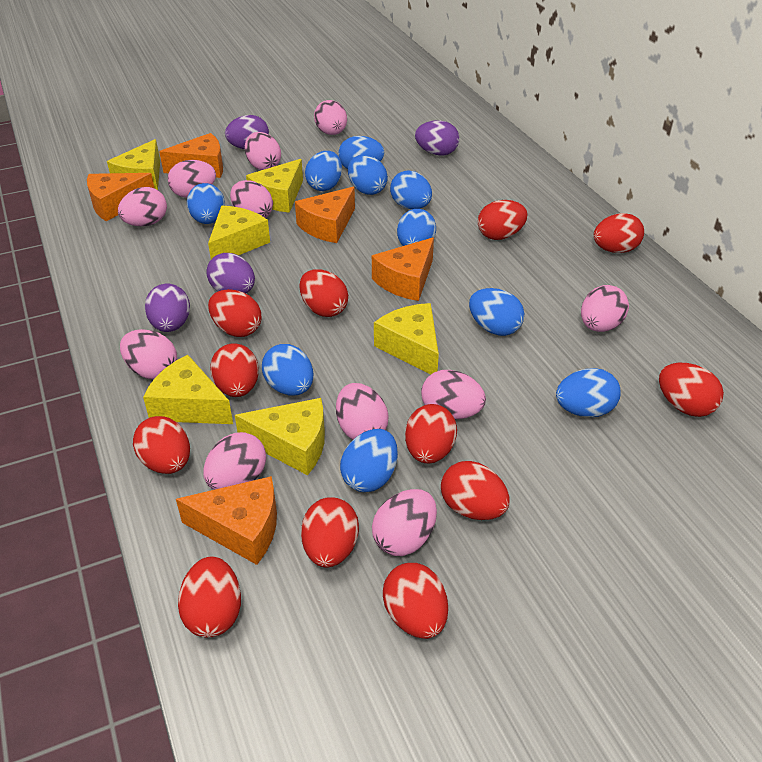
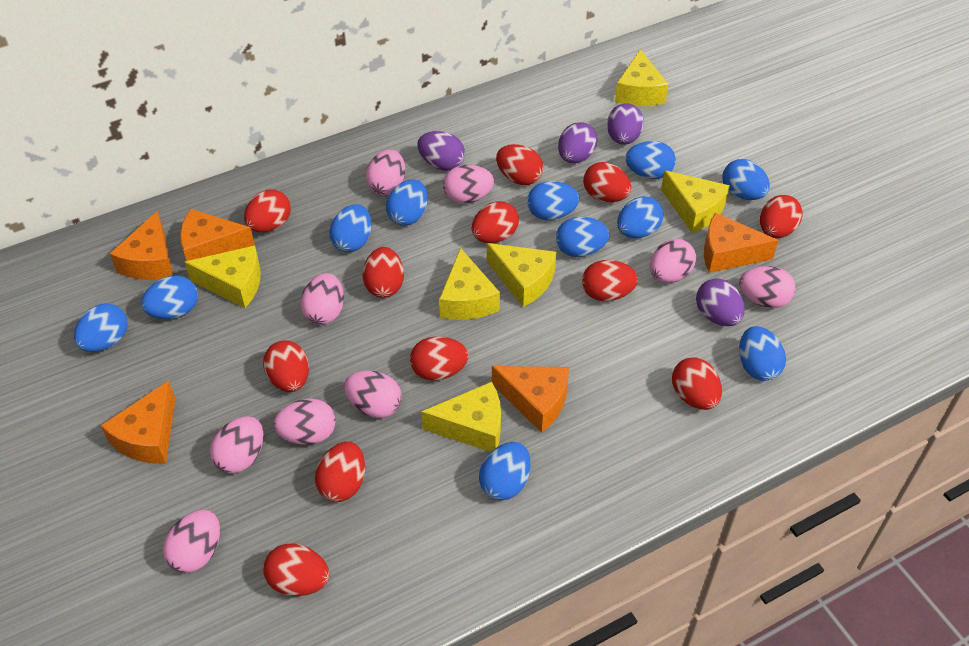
blue egg: [187,183,225,224] [262,344,313,395] [305,151,342,191] [338,136,384,169] [340,429,398,492] [348,155,388,195] [390,170,432,209] [397,209,436,246] [469,288,525,336] [556,368,621,417] = 10 -> [74,303,127,352] [141,276,198,319] [329,204,372,252] [386,180,428,226] [479,442,531,500] [527,181,579,220] [556,217,609,257] [617,196,663,238] [625,141,676,179] [722,159,770,200] [739,326,786,381] = 11
pink egg: [118,187,167,226] [120,329,177,379] [168,160,216,198] [203,432,266,490] [230,180,273,218] [245,132,281,170] [314,100,347,135] [336,383,389,439] [372,489,437,556] [421,370,486,419] [581,285,629,332] = 11 -> [163,510,220,573] [210,416,263,474] [273,399,336,445] [300,273,344,325] [344,370,402,418] [366,150,405,195] [443,165,494,204] [650,239,696,283] [739,266,796,308] = 9

